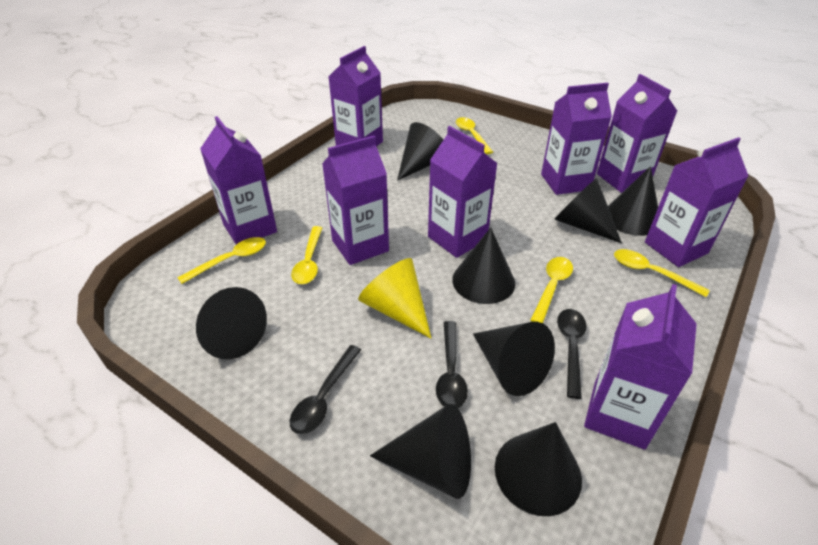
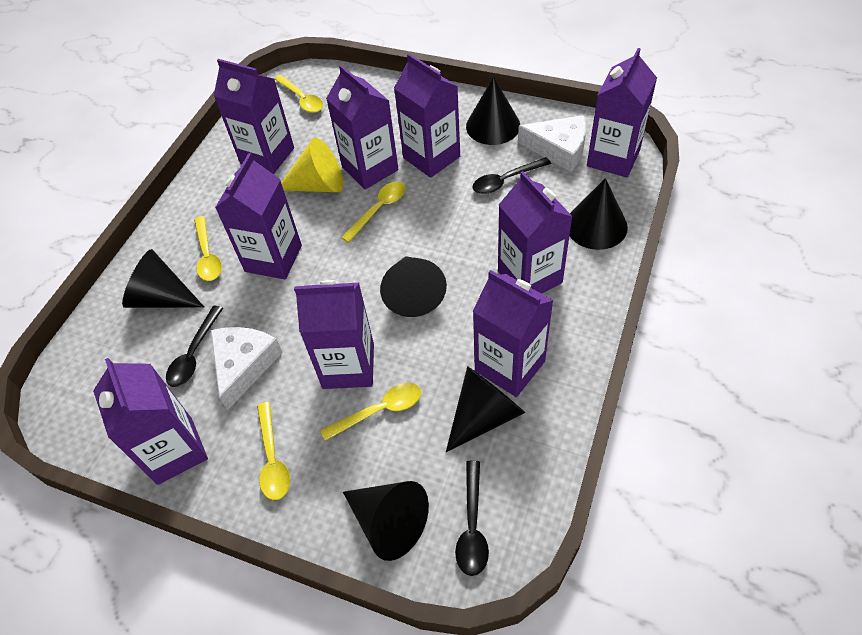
black cone: [196,287,267,359] [370,404,471,499] [397,122,444,181] [452,228,515,304] [473,322,555,396] [495,422,582,516] [554,178,622,243] [608,166,658,236] = 8 -> [122,249,205,308] [343,481,429,561] [380,256,447,317] [446,366,525,452] [466,77,520,145] [569,178,628,250] = 6
purple carton: [200,116,277,244] [322,136,389,265] [329,46,383,146] [428,126,498,258] [541,83,612,195] [584,284,697,450] [597,74,677,193] [645,137,748,267] = 8 -> [93,358,208,485] [214,59,294,174] [215,153,302,279] [294,280,374,389] [326,65,398,189] [394,54,460,178] [472,270,554,397] [498,171,573,294] [587,48,657,177] = 9
white cheese: none = 0 -> [211,327,283,410] [518,115,586,172] = 2

